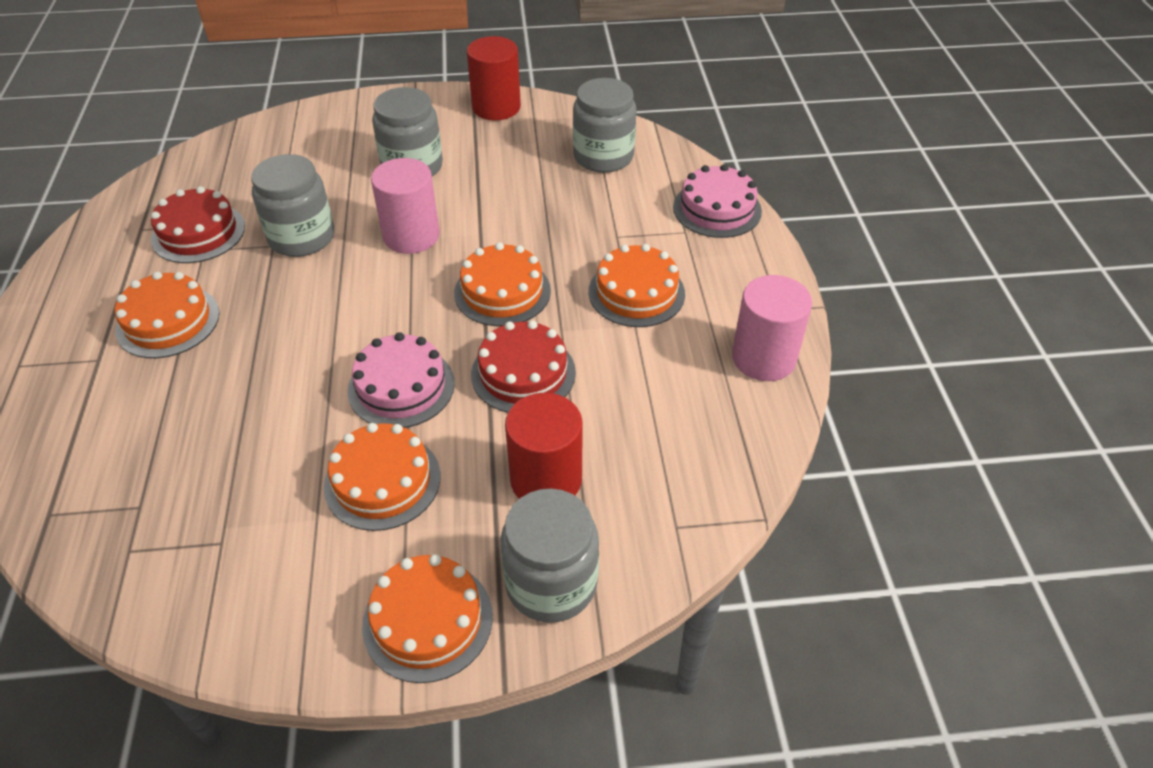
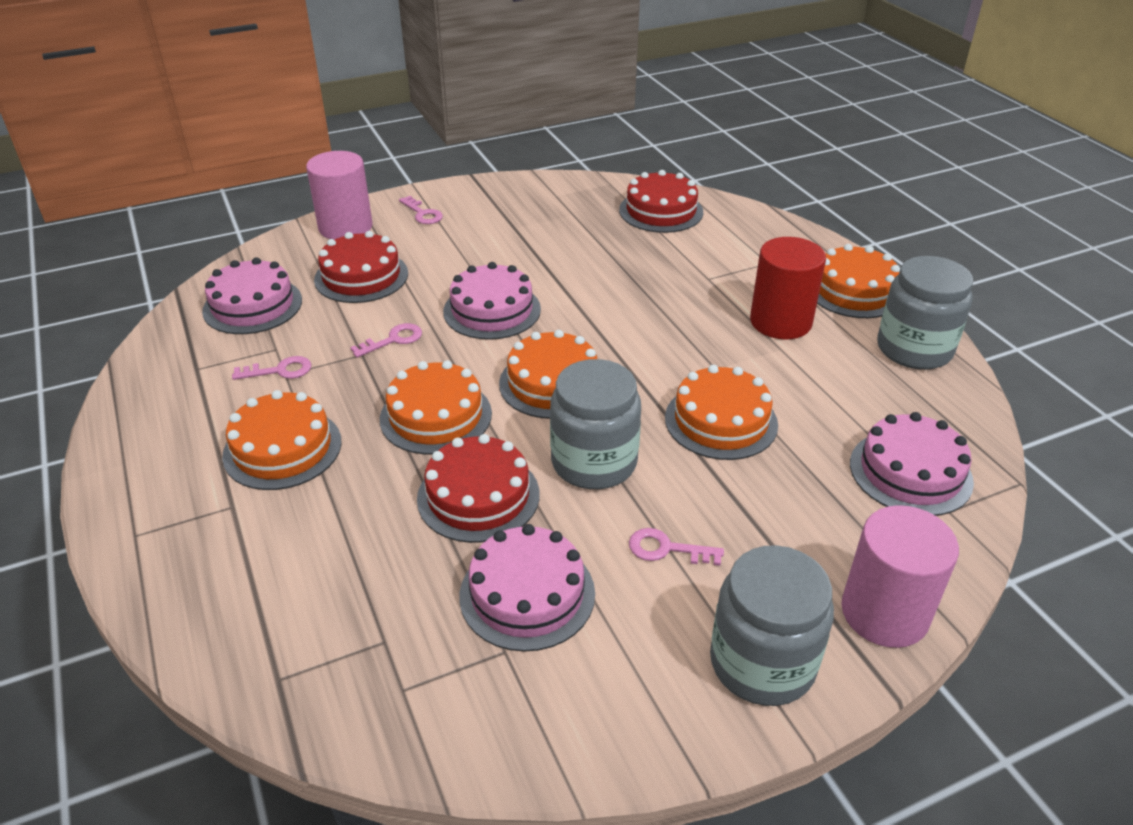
grey jar: [251,154,334,257] [372,87,443,176] [500,488,599,623] [573,78,636,173] = 4 -> [550,359,641,489] [710,545,834,706] [877,256,973,370] = 3
pink cake: [348,332,455,428] [673,164,762,238] = 2 -> [202,257,302,334] [443,262,541,340] [460,524,595,652] [850,412,974,516] = 4
pink key: none = 0 -> [232,356,312,380] [350,323,422,358] [399,196,443,224] [629,528,724,566] = 4
red cake: [151,186,245,263] [471,320,576,413] = 2 -> [314,231,408,303] [417,434,540,543] [619,170,703,233] = 3
red cylinder: [467,36,521,120] [505,393,583,499] = 2 -> [750,237,826,340] = 1

